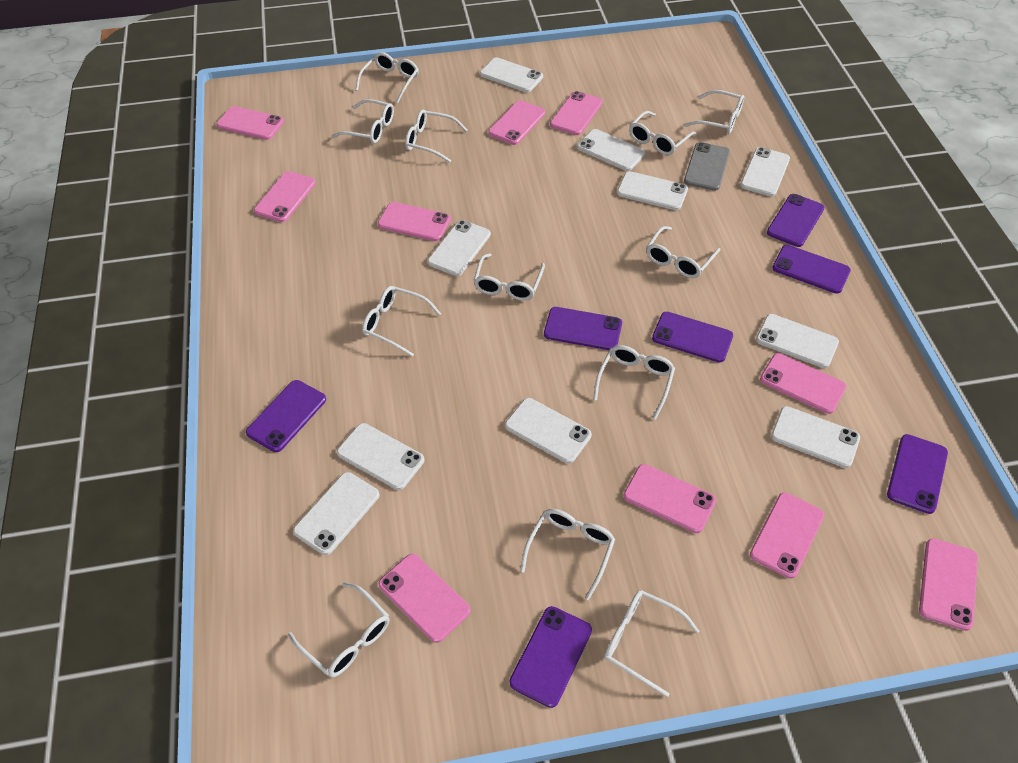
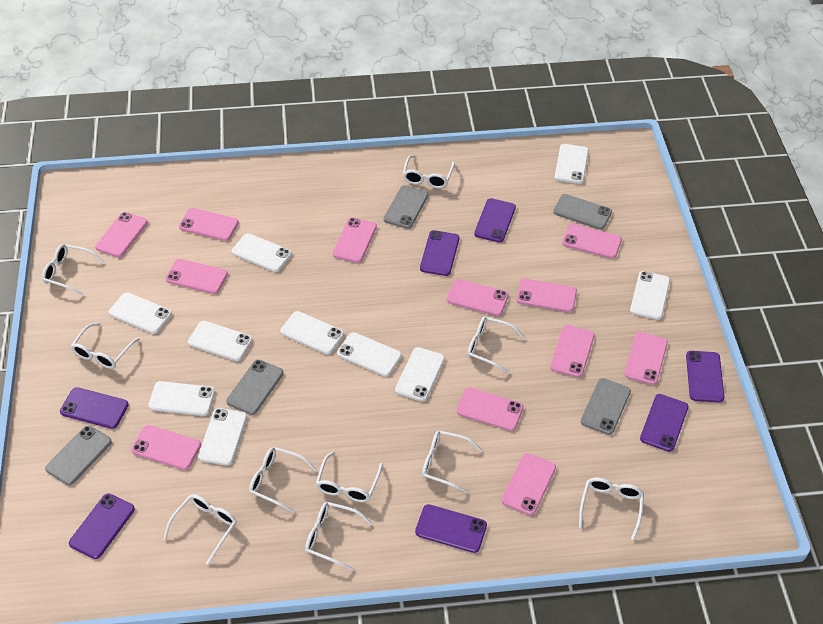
grey phone: [684,142,730,191] = 1 -> [45,425,112,485] [226,359,284,415] [384,185,429,229] [553,194,612,230] [581,378,631,435] = 5
pink phone: [217,106,284,140] [254,171,316,222] [378,202,451,241] [378,554,471,643] [489,100,545,145] [550,91,603,135] [624,464,716,533] [750,492,824,579] [760,353,847,414] [919,538,978,631] = 10 -> [95,212,148,257] [131,425,201,470] [166,259,228,294] [179,208,239,241] [332,218,377,263] [447,279,509,316] [457,387,524,431] [501,453,556,515] [516,279,577,312] [550,325,595,378] [562,224,622,259] [624,332,668,385] = 12
white glasses: [288,582,389,678] [332,99,394,143] [355,52,419,103] [362,286,441,357] [405,109,467,163] [473,253,545,301] [520,509,615,600] [593,345,675,419] [604,590,699,697] [629,111,697,155] [646,226,720,278] [684,90,744,134] = 12 -> [42,244,104,296] [71,323,140,369] [163,494,237,565] [249,447,317,513] [305,502,372,571] [316,451,383,502] [403,155,455,188] [422,430,482,494] [467,316,525,374] [579,478,644,540] = 10

